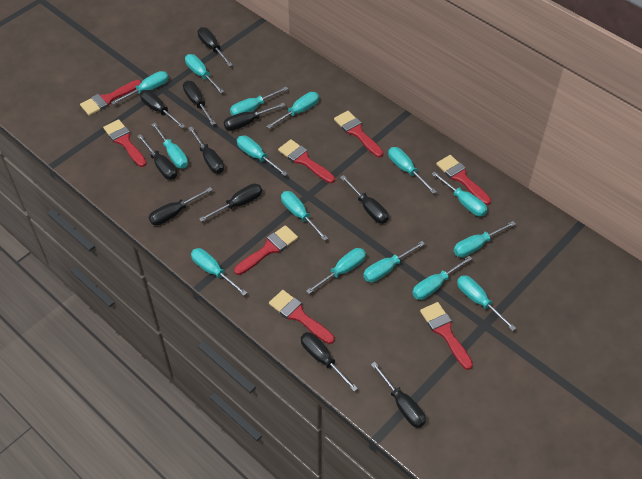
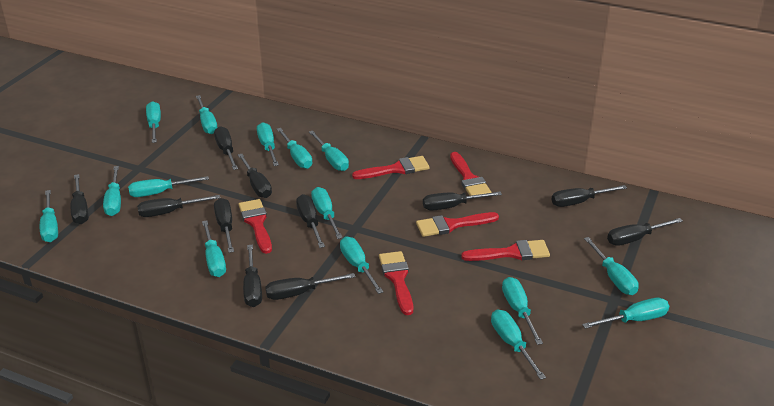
red brush: [80,80,141,116] [103,119,147,167] [234,225,298,275] [269,290,335,344] [278,139,335,183] [334,111,383,158] [420,302,473,370] [436,155,491,205] = 8 -> [239,199,272,254] [352,156,430,179] [379,251,413,315] [416,212,499,237] [450,152,492,196] [461,240,550,261] = 6

